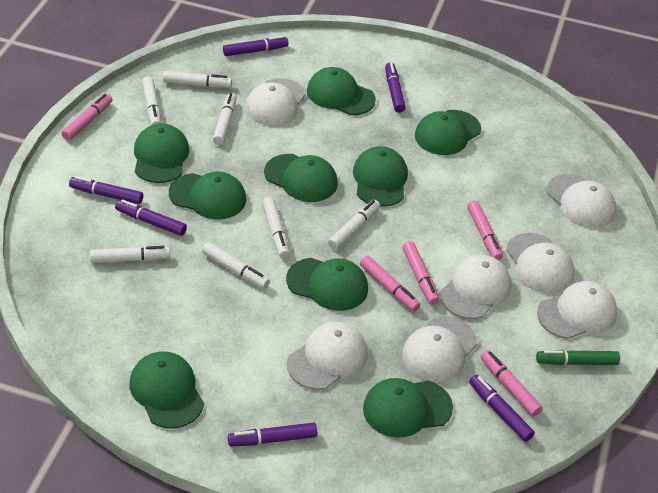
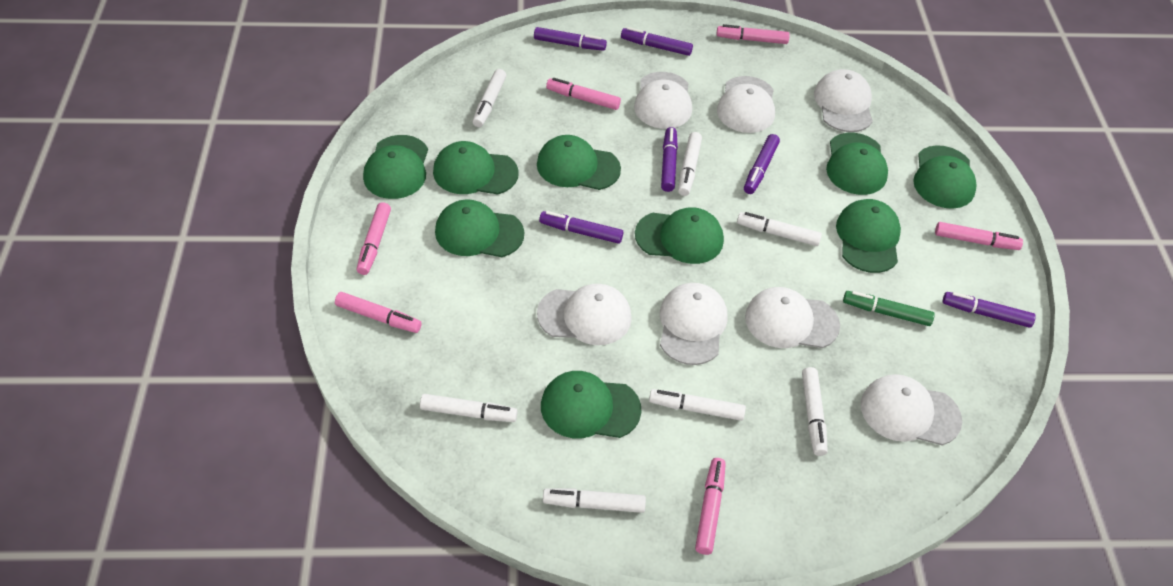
pink marker: [61,94,113,141] [360,256,420,312] [402,241,440,305] [467,201,503,260] [481,350,543,417] = 5 -> [335,292,422,333] [356,202,391,275] [546,78,621,110] [695,458,726,555] [716,24,790,44] [935,222,1023,250] = 6

